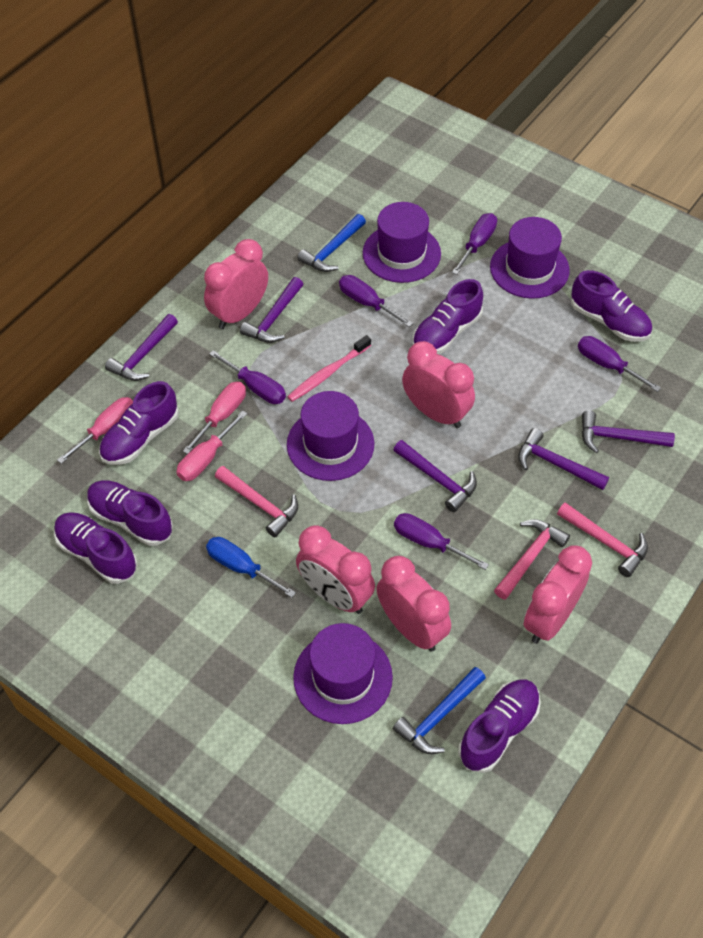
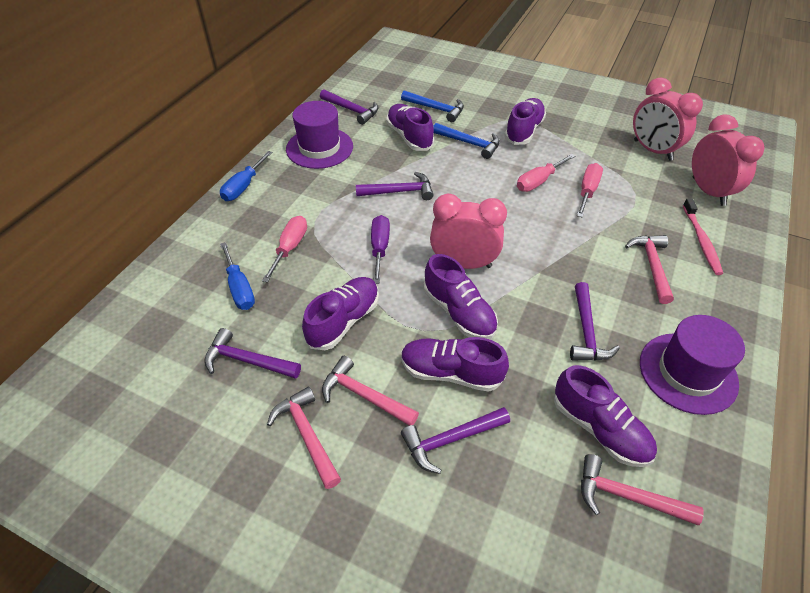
blue screwdriver: [206,537,296,598] = 1 -> [220,151,272,201] [220,242,255,310] = 2
pink clock: [204,239,268,329] [296,525,375,614] [376,556,451,652] [402,341,475,428] [523,545,592,644] = 5 -> [430,194,507,269] [633,78,703,161] [692,115,765,206] = 3
pink hammer: [215,466,298,537] [494,519,570,600] [557,502,648,577] = 3 -> [267,387,341,489] [322,356,419,426] [581,454,704,525] [625,235,674,304] = 4
purple hat: [287,391,374,481] [293,623,393,724] [363,202,441,283] [490,217,570,299] = 4 -> [286,101,353,169] [640,315,745,415] = 2
purple screwdriver: [209,350,286,404] [339,275,413,327] [394,513,489,570] [452,213,497,275] [578,336,661,392] = 5 -> [371,215,390,284] = 1

